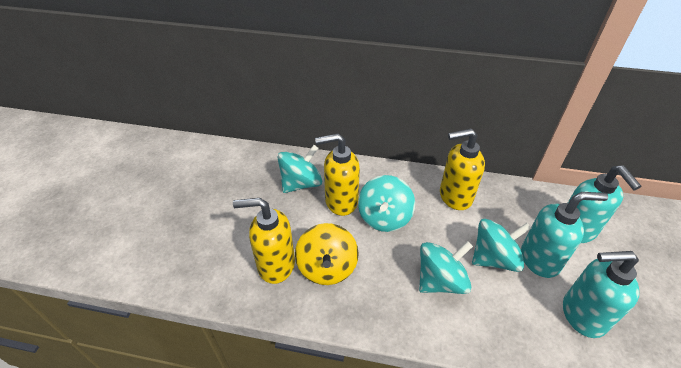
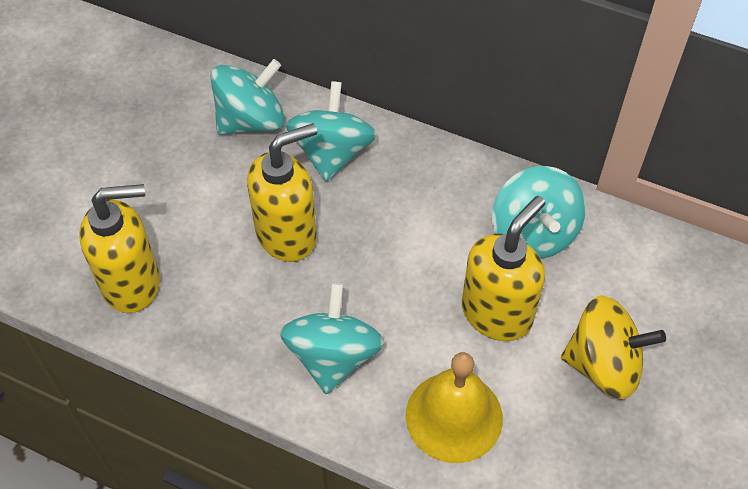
turquoise soap dispenser: [521,192,608,278] [563,251,639,338] [568,165,641,243] = 3 -> none = 0
yellow bell: none = 0 -> [406,352,503,463] = 1

